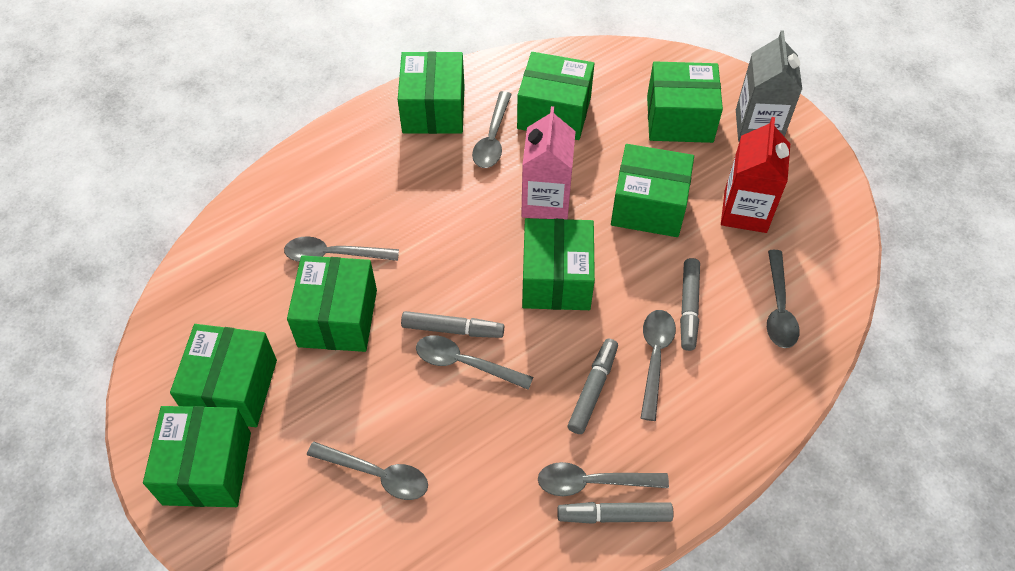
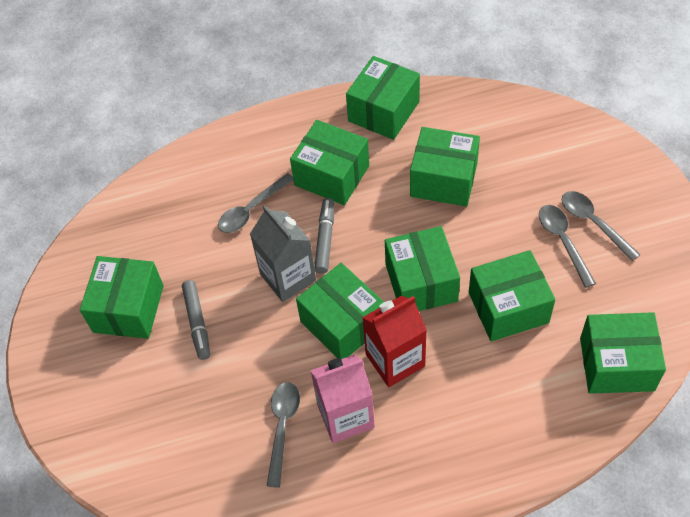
grey marker: [401,311,504,338] [557,502,673,524] [568,339,618,434] [680,258,700,351] = 4 -> [182,280,210,360] [314,198,334,274] = 2
grey spoon: [284,236,399,262] [307,442,428,500] [416,335,533,390] [472,91,512,168] [538,462,669,496] [641,310,676,421] [767,250,800,348] = 7 -> [218,173,293,233] [267,382,300,488] [539,205,596,288] [562,191,641,261] = 4

